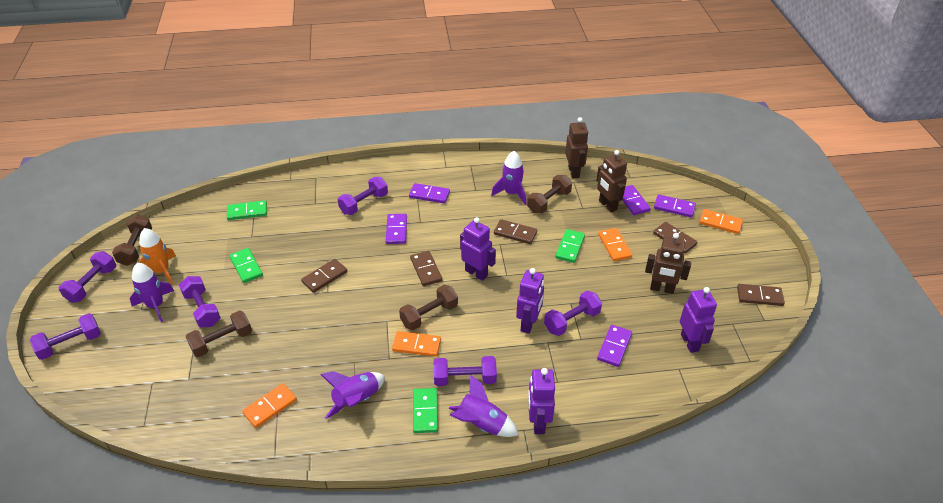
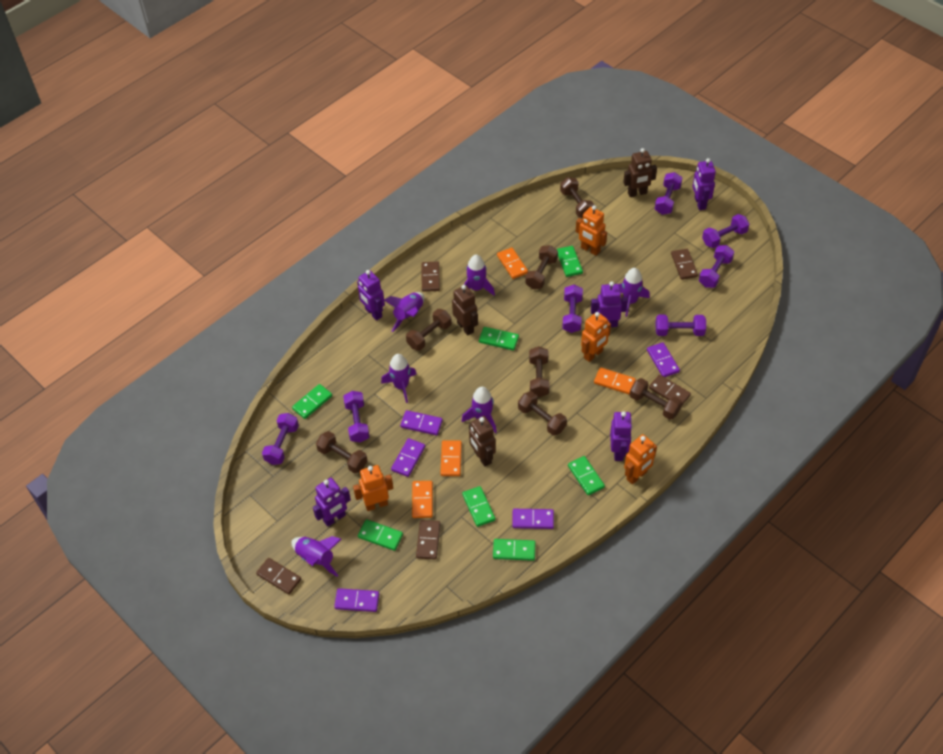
brown dumbbell: [112,214,152,266] [186,310,252,357] [399,285,458,330] [527,175,572,214] = 4 -> [316,431,368,474] [406,309,452,351] [518,391,567,436] [525,245,558,289] [529,346,549,397] [560,177,594,218] [630,378,682,420] = 7
green domino: [227,200,267,220] [229,248,263,283] [413,388,438,433] [555,229,585,263] = 4 -> [292,384,332,419] [358,519,403,551] [462,486,495,527] [479,327,519,350] [493,539,536,561] [557,246,583,277] [568,456,605,495] = 7
orange robot: none = 0 -> [353,465,393,511] [576,205,607,256] [581,312,611,362] [624,434,657,484] = 4
orange rocket: [138,228,176,285] = 1 -> none = 0
purple dumbbell: [30,313,101,360] [59,251,116,303] [179,276,221,327] [338,177,388,215] [434,356,497,386] [544,291,602,336] = 6 -> [262,413,299,465] [343,391,369,443] [562,285,583,333] [655,172,682,215] [656,315,706,336] [699,245,734,288] [702,214,749,248] = 7
purple robot: [460,217,496,281] [516,268,544,334] [528,368,555,434] [680,287,717,353] = 4 -> [313,478,351,527] [357,270,385,321] [591,281,628,327] [610,411,632,461] [692,158,716,210] = 5
purple rocket: [130,263,174,322] [320,371,385,419] [449,374,519,437] [491,151,526,204] = 4 -> [292,536,341,577] [381,354,417,403] [384,292,424,332] [462,387,497,433] [464,255,495,295] [619,268,650,317] = 6

